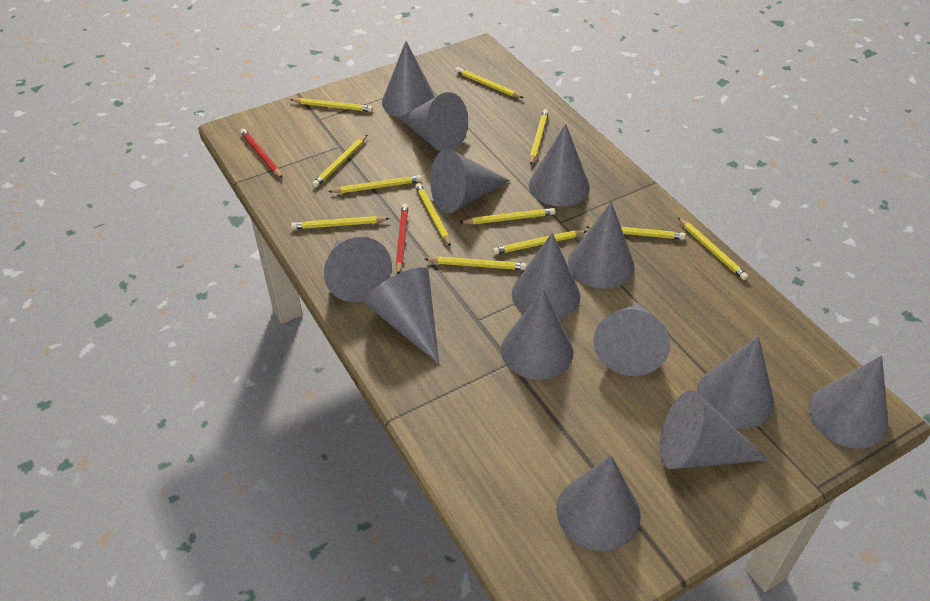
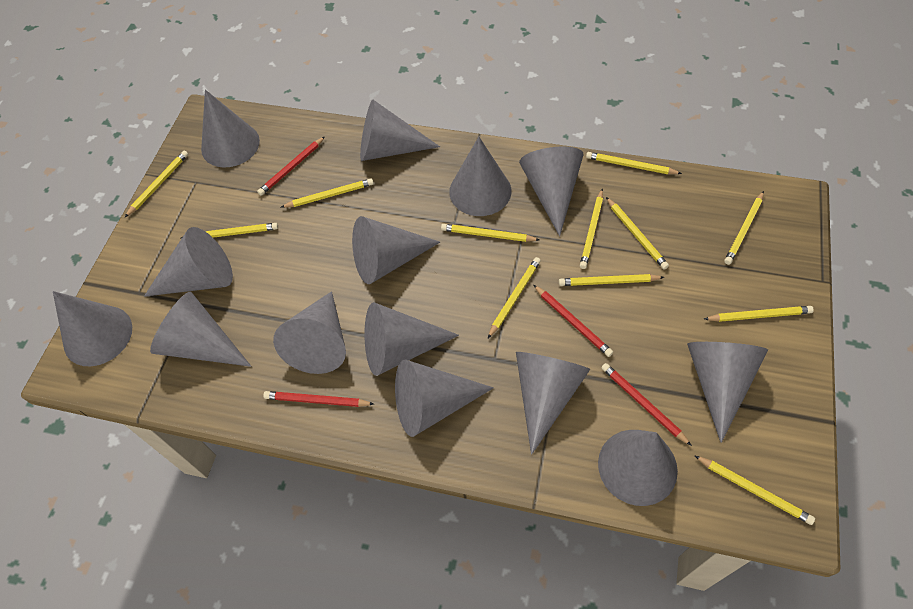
red pencil: [240,129,283,178] [396,204,408,274] = 2 -> [257,137,325,196] [263,391,374,407] [534,285,613,357] [601,363,692,446] = 4

